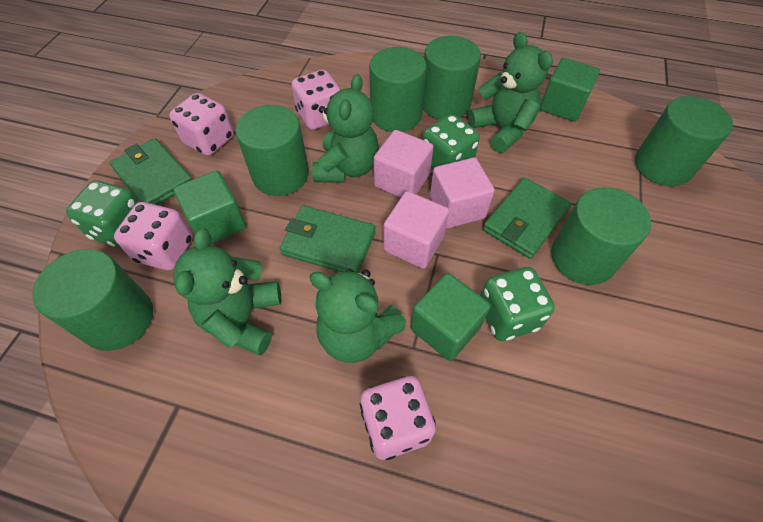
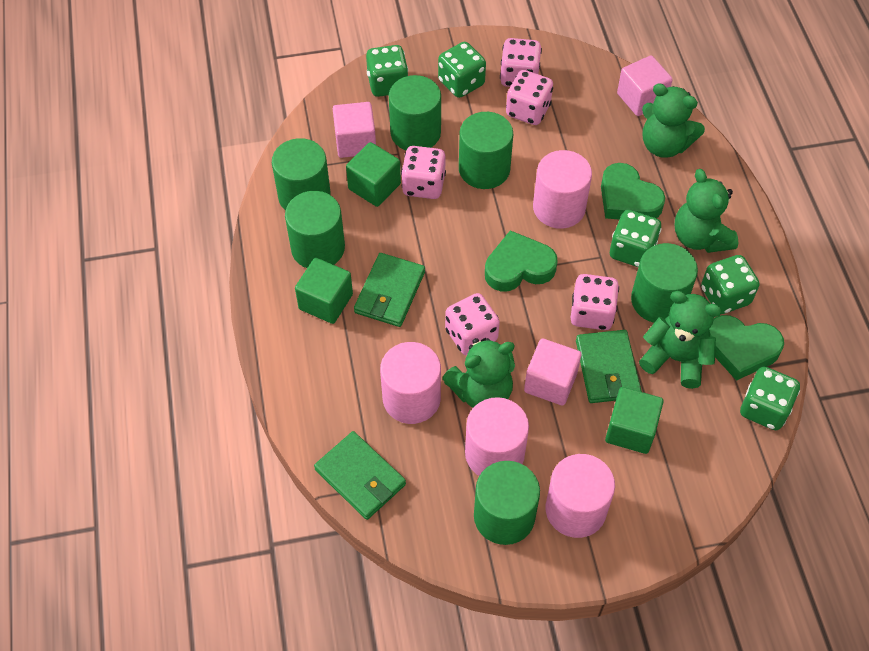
green dice: [66,180,139,248] [422,114,480,170] [480,267,555,341] = 3 -> [366,45,408,97] [438,42,486,98] [610,210,662,267] [701,255,759,314] [740,367,800,430] = 5
green heart: none = 0 -> [485,230,558,292] [601,163,665,220] [709,315,784,381] = 3
pink cylinder: none = 0 -> [380,342,441,424] [465,397,529,476] [533,150,592,229] [545,454,615,538] = 4
pink dice: [114,202,193,270] [169,93,234,156] [292,70,341,130] [360,376,436,460] = 4 -> [401,146,446,199] [445,293,500,355] [500,38,542,87] [506,70,553,125] [571,274,619,330] = 5

